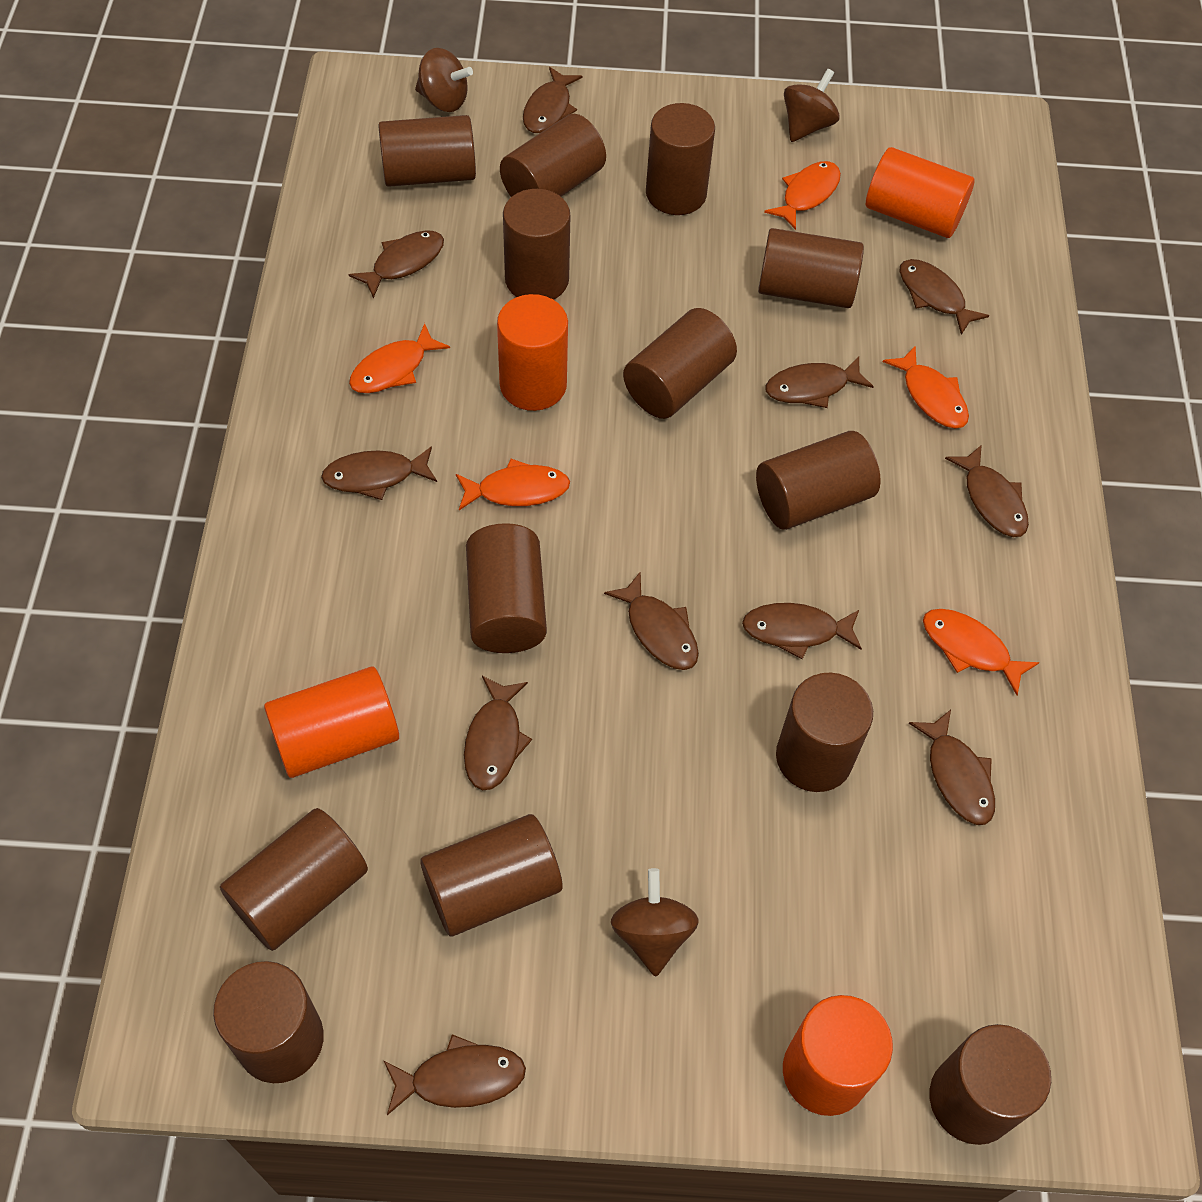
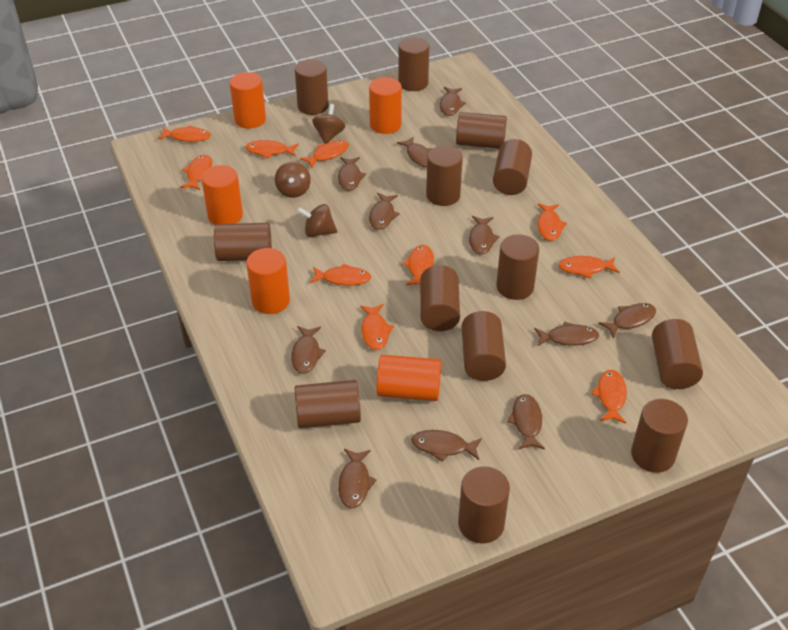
orange cylinder: [264,667,399,778] [497,294,568,411] [783,995,893,1116] [866,147,975,238] = 4 -> [201,165,243,225] [230,72,266,128] [246,248,290,314] [369,77,402,134] [377,355,441,401] = 5
orange fish: [349,323,450,393] [456,459,570,510] [764,161,841,230] [883,345,969,428] [923,609,1039,695] = 5 -> [158,125,211,142] [180,155,212,190] [245,140,299,159] [300,140,349,168] [310,263,371,286] [360,304,394,350] [402,245,434,285] [538,203,567,241] [558,256,619,279] [591,370,627,424] = 10

